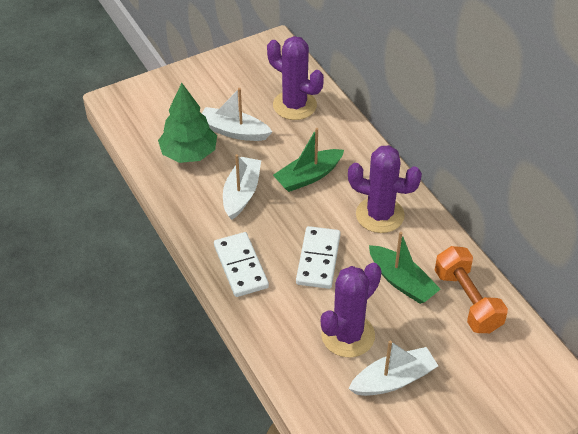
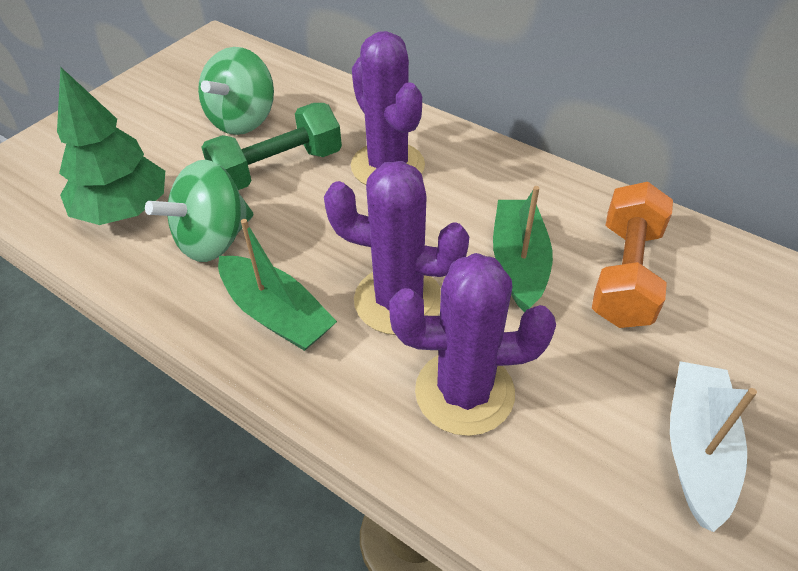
green dumbbell: none = 0 -> [201,103,342,190] = 1
green spinning top: none = 0 -> [145,160,253,262] [198,47,274,135] = 2
white boat: [202,88,272,141] [223,154,261,220] [349,340,438,396] = 3 -> [670,361,757,532] = 1
white domino: [214,232,269,297] [296,226,341,289] = 2 -> none = 0

